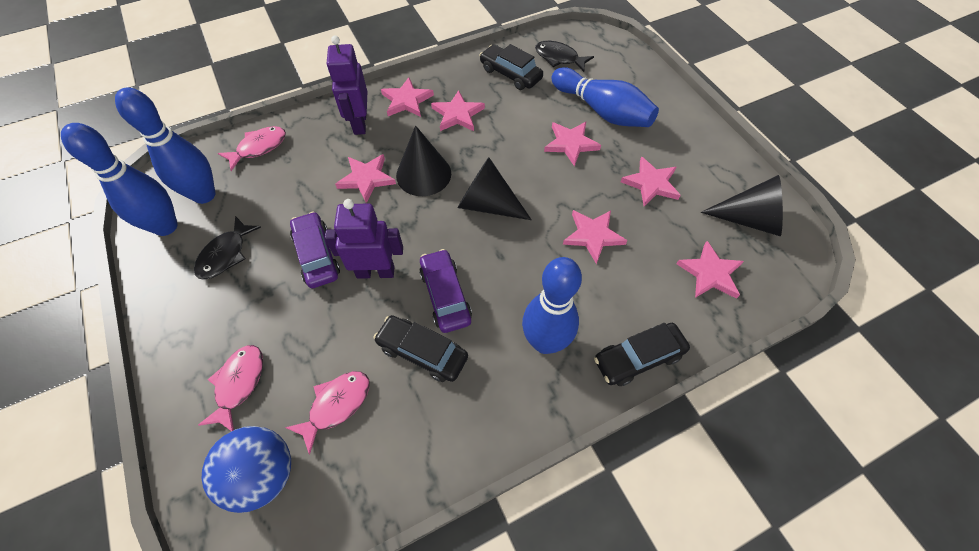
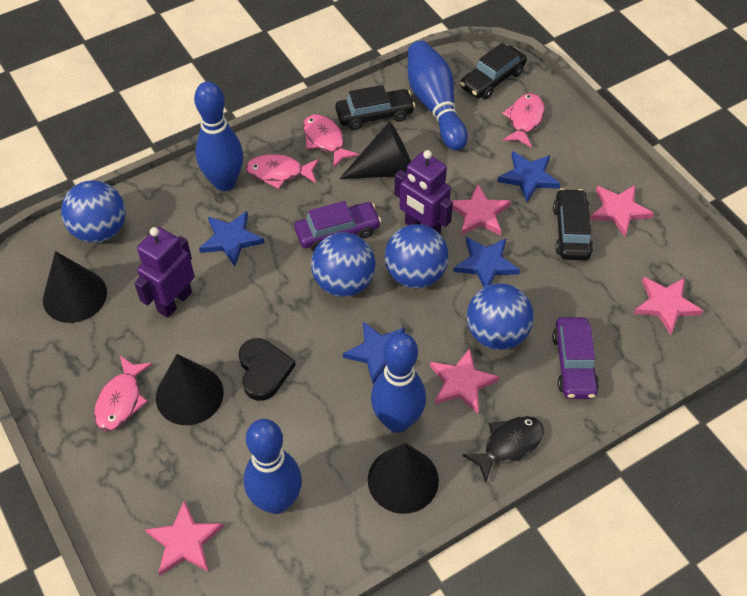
black cone: [396,125,451,196] [458,157,532,220] [700,175,783,236] = 3 -> [43,251,107,323] [156,354,224,425] [339,122,411,179] [368,443,439,514] = 4
black fish: [194,216,261,280] [535,41,594,72] = 2 -> [462,416,544,483] = 1
black heart: none = 0 -> [239,338,296,401] = 1
blue ball: [202,426,291,513] = 1 -> [61,181,125,243] [311,232,375,297] [385,224,449,288] [467,283,534,350] = 4
blue star: none = 0 -> [199,211,264,266] [343,322,405,384] [453,237,520,287] [497,151,560,202] = 4
pink fish: [198,345,263,431] [218,126,286,171] [285,371,370,455] = 3 -> [94,356,153,431] [246,154,319,189] [303,114,359,167] [502,93,545,148] = 4
pink star: [335,154,396,203] [381,77,434,117] [431,90,485,131] [544,122,601,166] [563,210,628,264] [621,157,681,206] [676,241,744,299] = 7 -> [145,500,224,576] [430,348,500,413] [451,184,511,235] [590,185,654,237] [634,277,703,335] = 5

